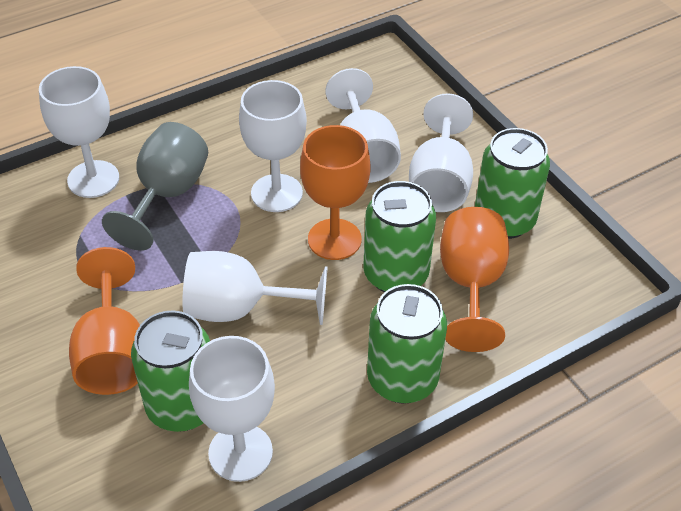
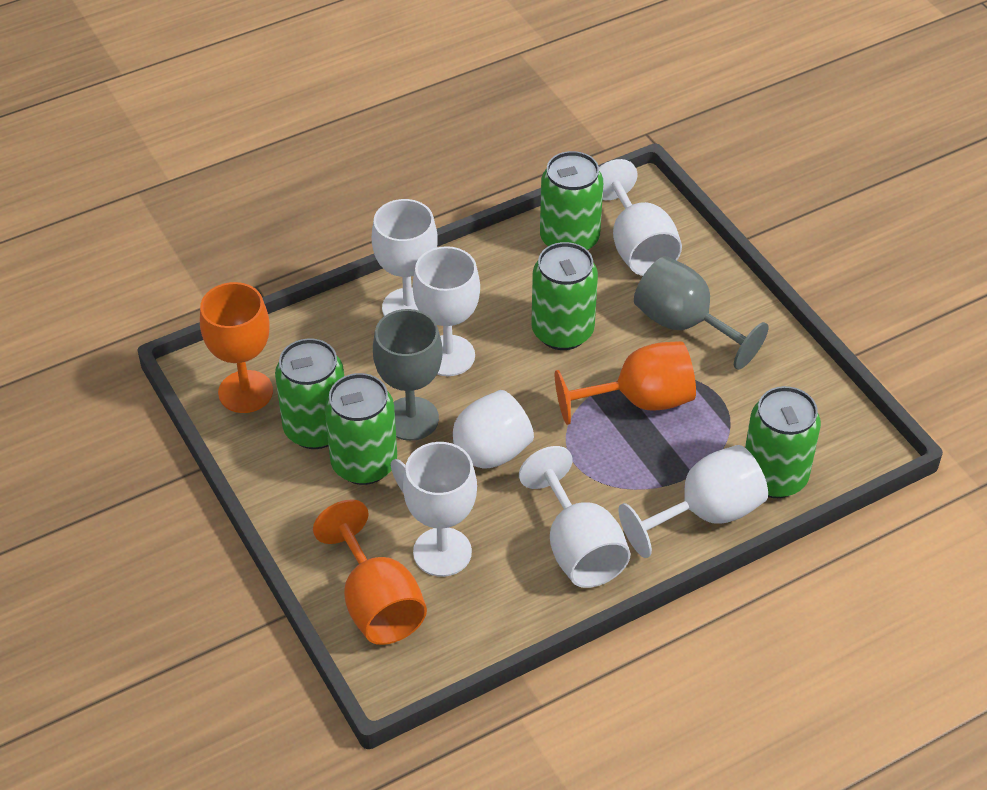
green can: [131,310,210,432] [364,181,436,292] [367,284,447,404] [475,128,550,239] = 4 -> [275,338,344,449] [324,373,397,485] [531,242,598,350] [540,151,603,250] [745,386,821,498] = 5
grey goblet: [102,122,208,251] = 1 -> [373,309,443,441] [634,256,769,370] = 2
white goblet: [39,66,119,198] [182,251,328,325] [189,336,275,482] [239,80,307,212] [325,68,401,183] [409,93,473,212] = 6 -> [372,199,438,316] [391,390,534,494] [403,442,477,577] [413,246,480,376] [519,446,630,588] [599,159,682,276] [619,445,768,558] = 7

